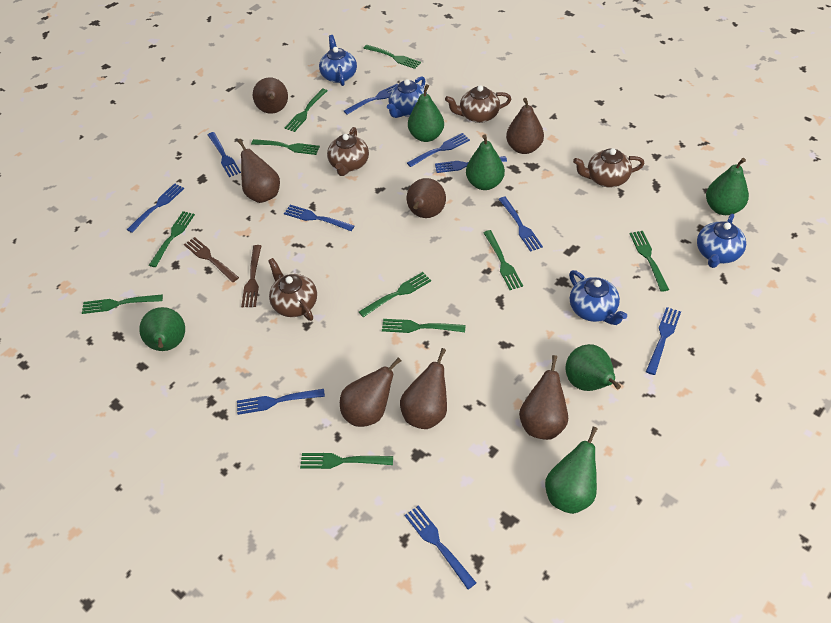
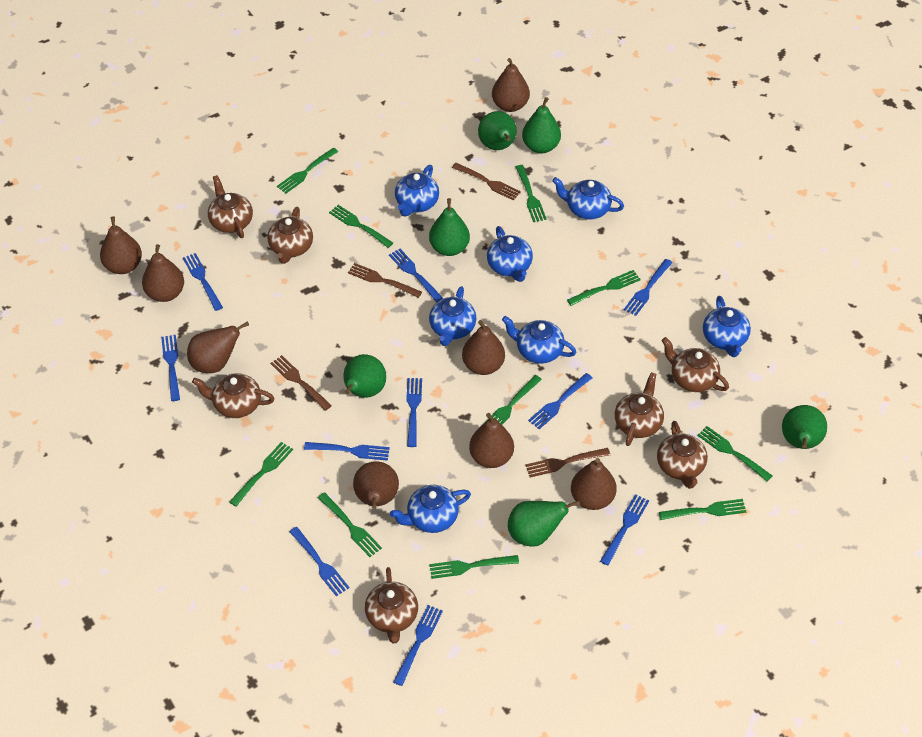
blue teapot: [319,35,357,86] [387,76,427,118] [569,270,627,325] [697,214,746,268] = 4 -> [390,485,471,533] [395,165,439,217] [429,286,476,346] [487,226,533,282] [502,316,576,364] [552,177,624,220] [703,296,751,357] = 7
brown fork: [184,237,239,282] [241,245,261,307] = 2 -> [270,355,332,411] [348,263,422,298] [452,163,521,201] [526,448,610,478] = 4
brown pear: [238,139,280,203] [253,77,288,114] [340,357,401,427] [400,348,447,429] [407,178,446,218] [506,98,544,154] [519,355,568,440] = 7 -> [100,216,142,274] [142,244,184,302] [187,321,249,373] [353,461,399,509] [462,320,505,375] [469,413,514,468] [492,58,530,112] [571,458,617,510] = 8
brown teapot: [268,258,317,321] [327,127,369,176] [445,85,511,123] [573,148,645,187] = 4 -> [192,373,275,418] [208,175,253,238] [267,207,313,264] [365,567,418,643] [615,372,664,446] [657,421,708,489] [662,337,729,392] = 7

